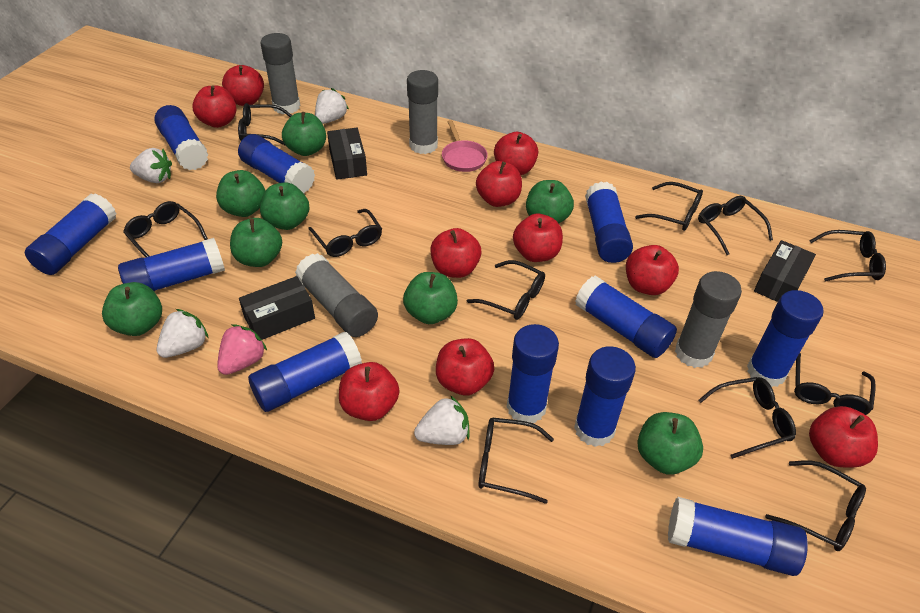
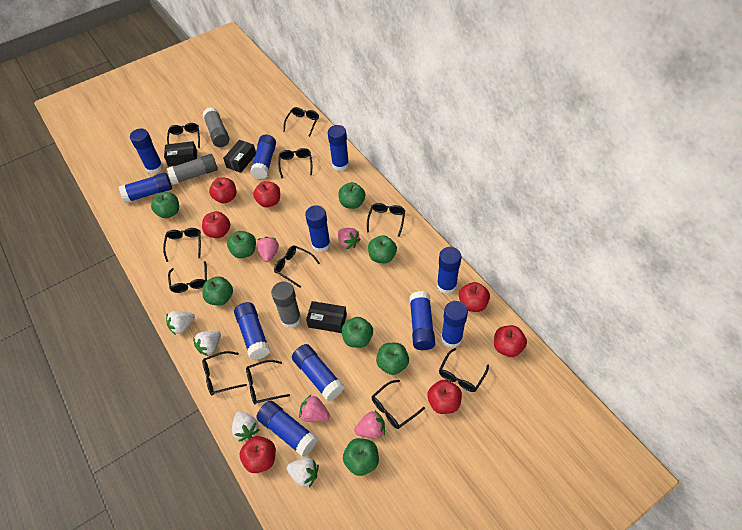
grey glue stick: [261,33,300,114] [295,253,378,337] [407,70,438,154] [675,271,742,368] = 4 -> [167,154,218,185] [202,107,230,147] [271,282,301,328] = 3
pink pan: [442,120,488,172] = 1 -> none = 0
pink strawberry: [217,324,267,375] = 1 -> [257,237,279,262] [299,394,330,422] [338,228,361,249] [354,411,385,438] = 4
red apple: [192,85,236,128] [222,65,264,106] [339,362,399,421] [430,228,481,278] [436,338,494,395] [476,161,522,207] [494,132,538,175] [513,214,563,262] [626,245,679,295] [809,406,878,467] = 10 -> [202,211,230,238] [209,178,236,203] [240,436,276,473] [253,181,280,207] [427,380,462,414] [459,282,490,312] [494,325,527,357] = 7

